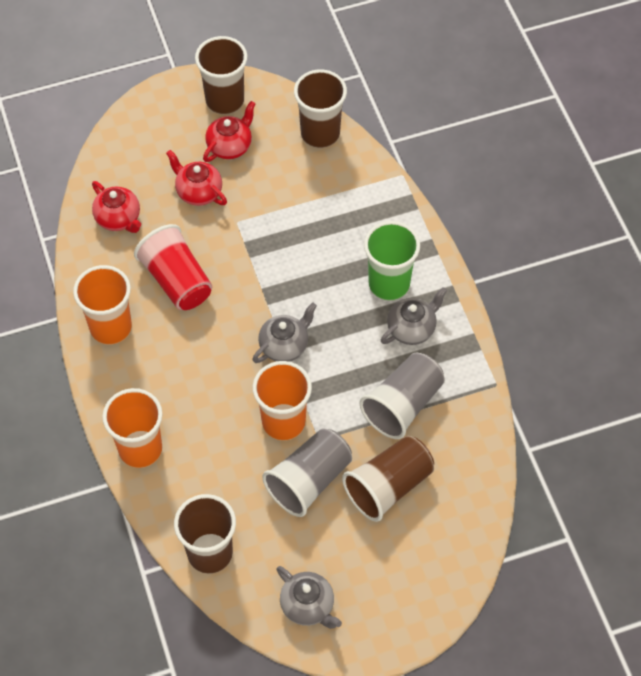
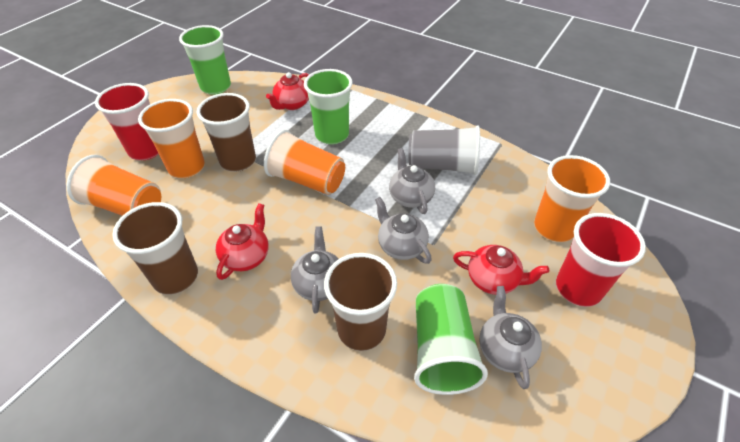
brown cup: [174,494,236,574] [195,36,248,114] [294,70,347,148] [342,436,434,522] = 4 -> [112,202,198,295] [197,93,256,172] [324,253,397,351] = 3
green cup: [364,221,420,300] = 1 -> [179,25,231,95] [304,69,353,144] [414,284,488,395] = 3
grey cup: [262,428,352,517] [359,353,445,439] = 2 -> [408,125,480,175] = 1
grey teapot: [252,302,317,363] [276,566,342,629] [381,287,447,345] = 3 -> [291,226,339,314] [375,197,432,264] [389,148,435,214] [479,286,542,389] = 4
orange cup: [73,265,132,345] [102,388,163,468] [253,361,312,441] = 3 -> [67,155,161,216] [138,99,205,178] [264,130,345,195] [534,155,610,242] = 4
red cup: [134,224,212,310] = 1 -> [95,83,158,160] [556,213,646,307] = 2

